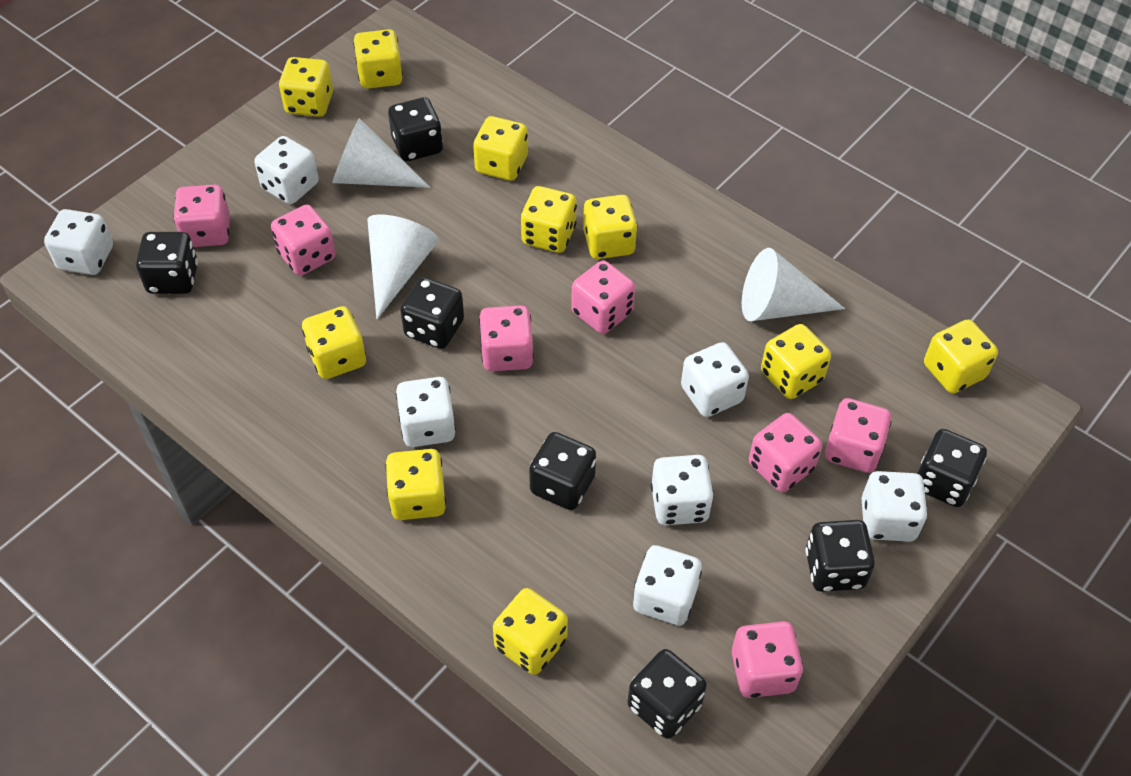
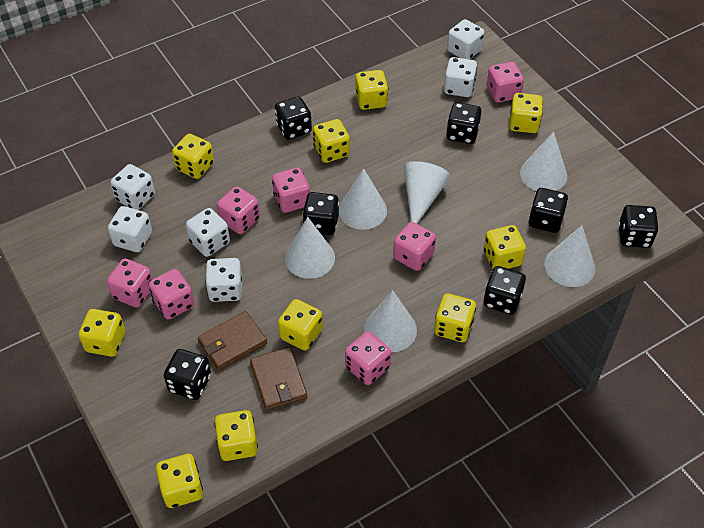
brown wallet: none = 0 -> [198,311,267,370] [250,347,307,410] = 2
white cone: [332,118,431,188] [367,214,439,319] [742,248,845,321] = 3 -> [285,217,335,279] [339,168,387,230] [364,290,417,352] [403,161,451,224] [520,132,567,191] [544,225,595,287] = 6
white dice: [44,209,113,275] [254,136,319,204] [396,377,456,447] [633,545,702,625] [651,455,714,525] [681,342,749,417] [861,471,927,542] = 7 -> [108,206,152,252] [110,164,155,210] [186,208,230,257] [205,258,242,302] [444,57,477,97] [447,19,485,60] = 6

